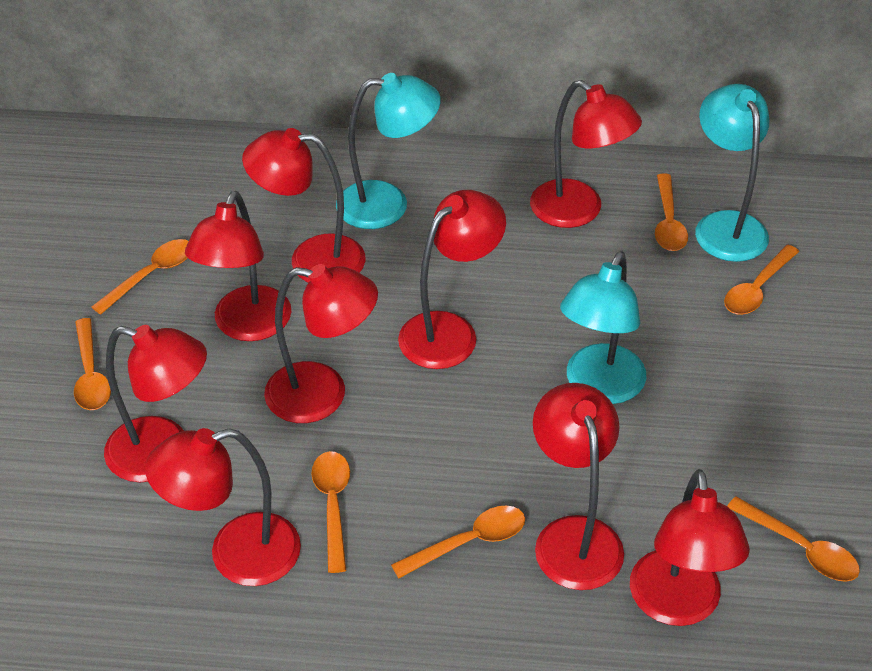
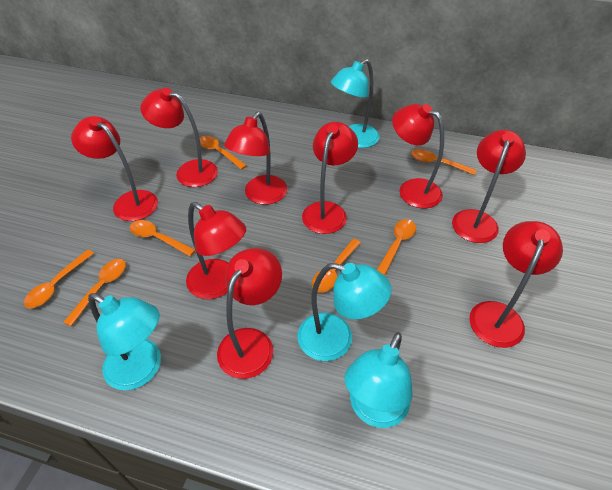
turquoise lamp: [336,73,441,229] [560,252,646,404] [695,84,769,262] = 3 -> [88,293,161,390] [297,263,392,361] [331,59,380,148] [344,332,413,428] = 4

